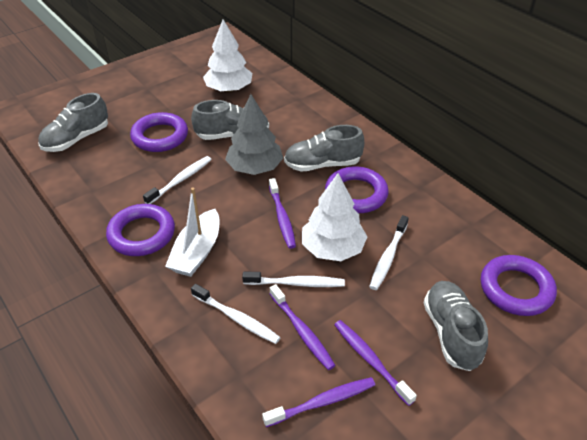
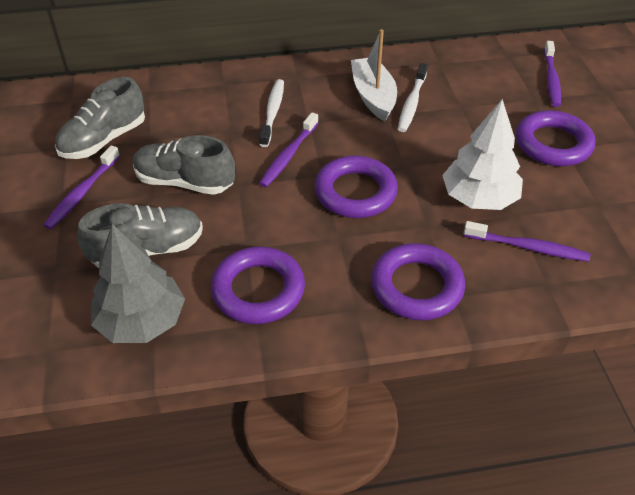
grey shoe: [38,93,108,152] [191,100,269,140] [284,125,364,172] [423,281,488,371] = 4 -> [55,77,145,159] [77,203,203,268] [133,135,235,195] = 3
white toothbrush: [143,156,212,204] [191,284,281,344] [242,271,345,287] [369,215,409,290] = 4 -> [260,79,284,147] [398,63,428,132] = 2
white tree: [203,20,252,92] [302,173,367,261] = 2 -> [442,99,523,210] = 1

